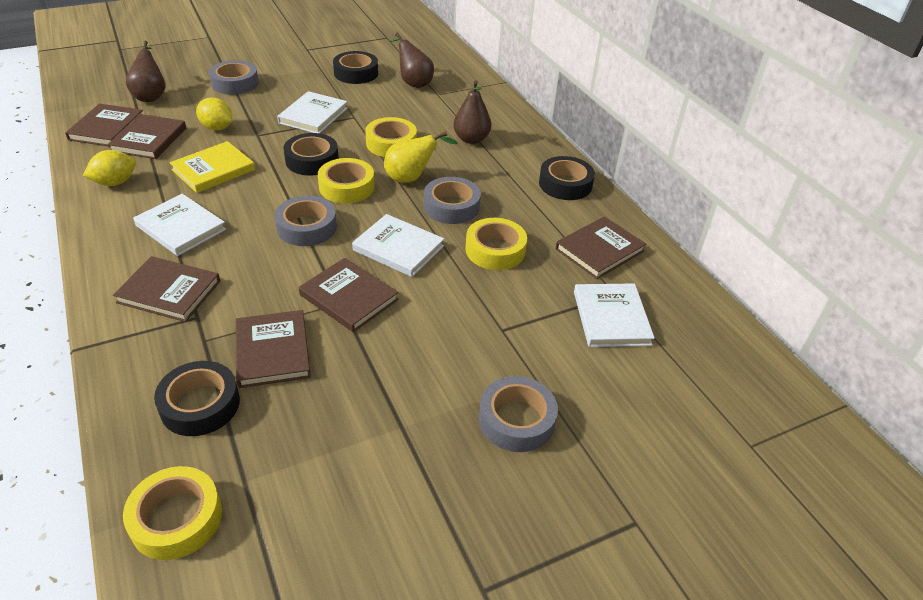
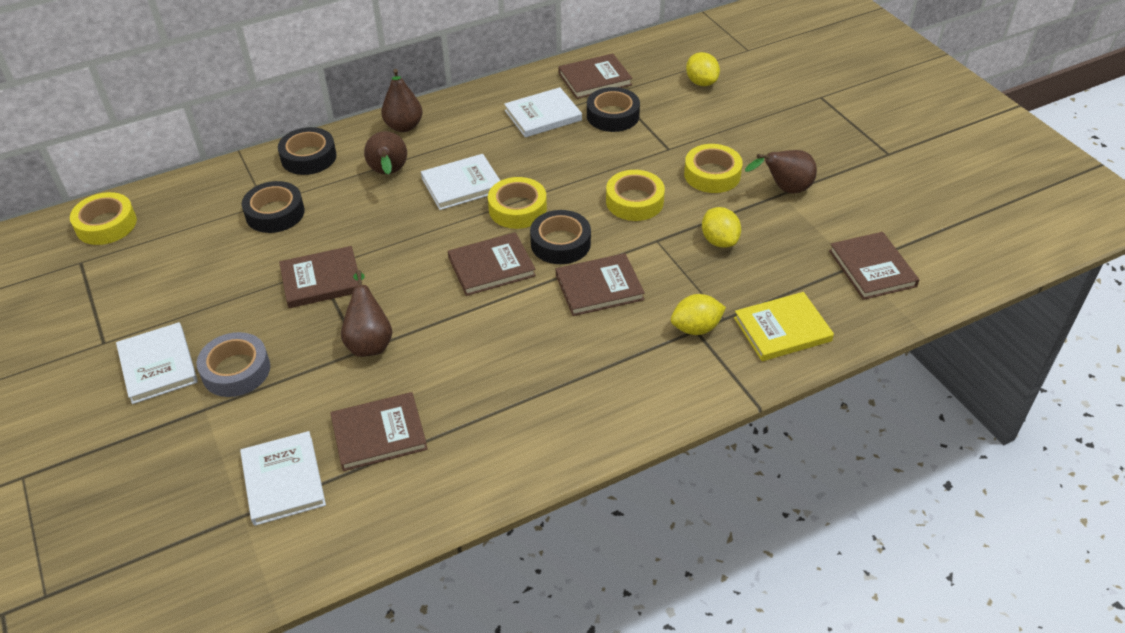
brown pear: [126,41,166,102] [389,33,434,88] [453,80,491,144] = 3 -> [341,270,392,357] [364,131,407,175] [381,69,423,132] [745,150,817,193] = 4
grey tape: [209,60,259,95] [275,196,337,246] [424,177,481,224] [479,376,558,452] = 4 -> [197,332,270,397] = 1
yellow lemon: [83,150,136,186] [196,98,233,130] = 2 -> [671,294,726,335] [686,52,720,86] [702,207,741,248] = 3
yellow pear: [384,131,458,183] = 1 -> none = 0

